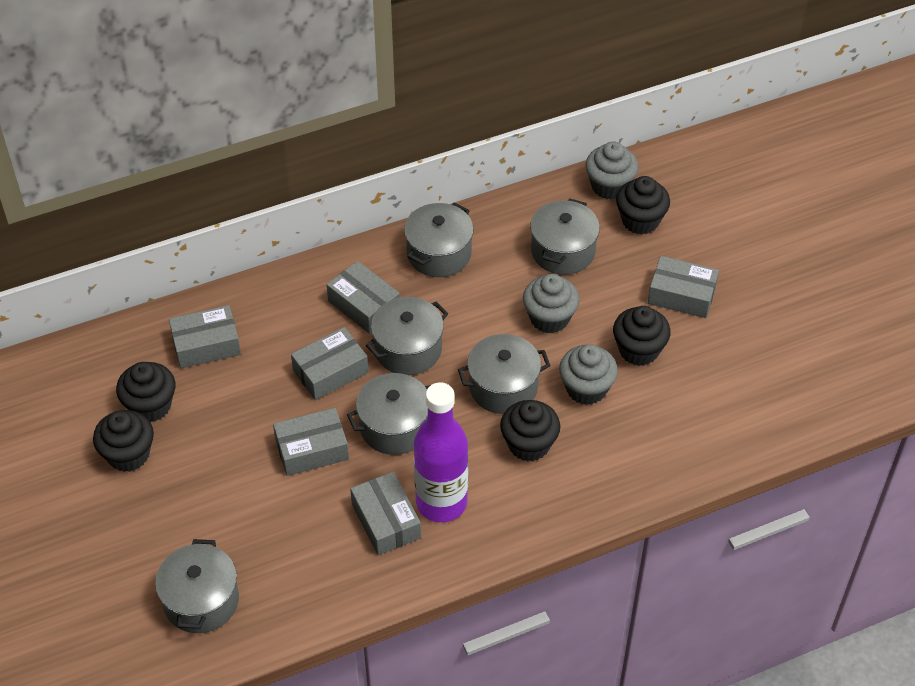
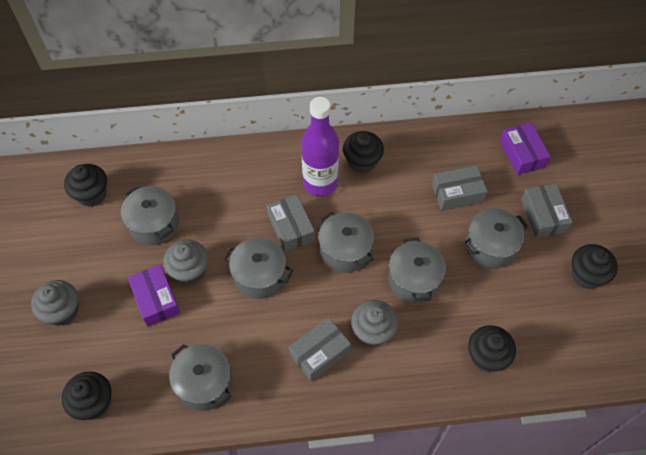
grey box: [169,305,241,368] [273,408,349,476] [291,327,368,400] [327,261,400,334] [350,472,421,555] [648,256,719,318] = 6 -> [267,194,315,252] [289,318,351,381] [432,165,488,211] [521,184,573,238] = 4
purple box: none = 0 -> [128,264,180,327] [500,123,551,175] = 2

